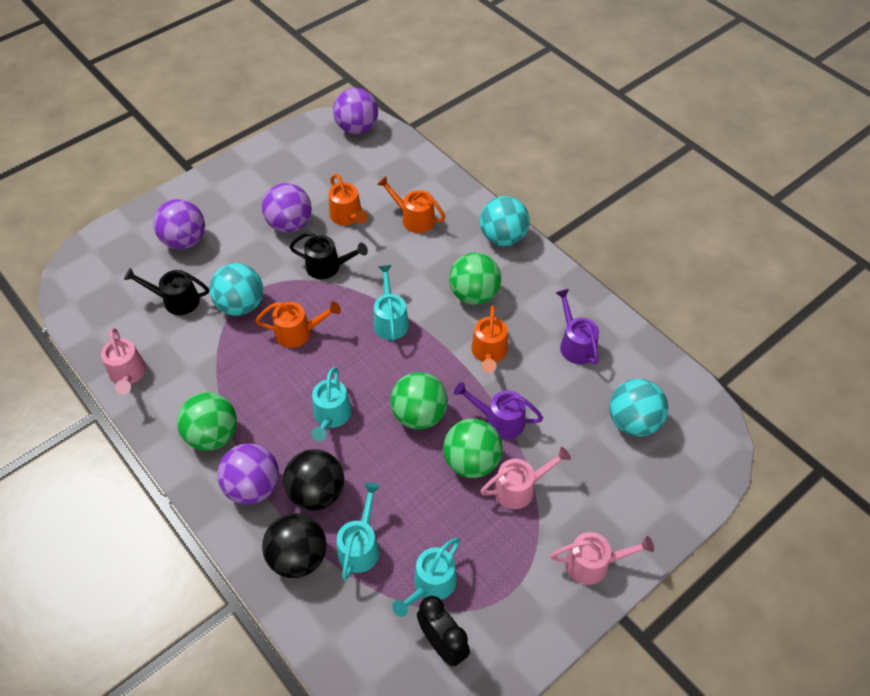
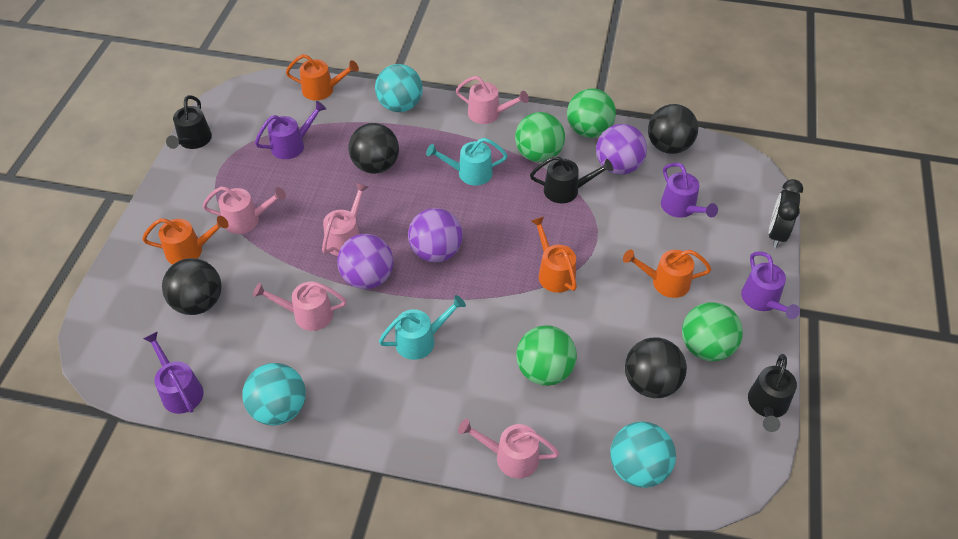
black ball: [262,513,327,578] [283,449,344,511] = 2 -> [162,258,222,315] [348,123,399,174] [625,338,687,398] [648,104,698,154] = 4
black watering can: [124,268,209,315] [289,232,368,279] = 2 -> [166,95,212,149] [530,156,613,203] [748,354,797,432] = 3
pink watering can: [101,328,146,395] [480,447,571,509] [551,532,654,585] = 3 -> [202,186,286,234] [253,282,347,331] [322,183,368,256] [456,76,529,124] [458,419,559,479] = 5
purple ball: [153,199,205,249] [217,443,279,505] [262,183,312,233] [333,88,378,134] = 4 -> [337,234,393,289] [408,208,463,263] [596,124,647,175] = 3
purple watering can: [454,382,543,439] [555,289,599,364] = 2 -> [143,331,204,414] [255,101,326,159] [661,163,718,218] [741,251,800,319] = 4
turquoise watering can: [311,367,352,442] [337,483,380,580] [373,265,409,341] [392,538,460,617] = 4 -> [379,295,466,360] [426,138,508,185] = 2

